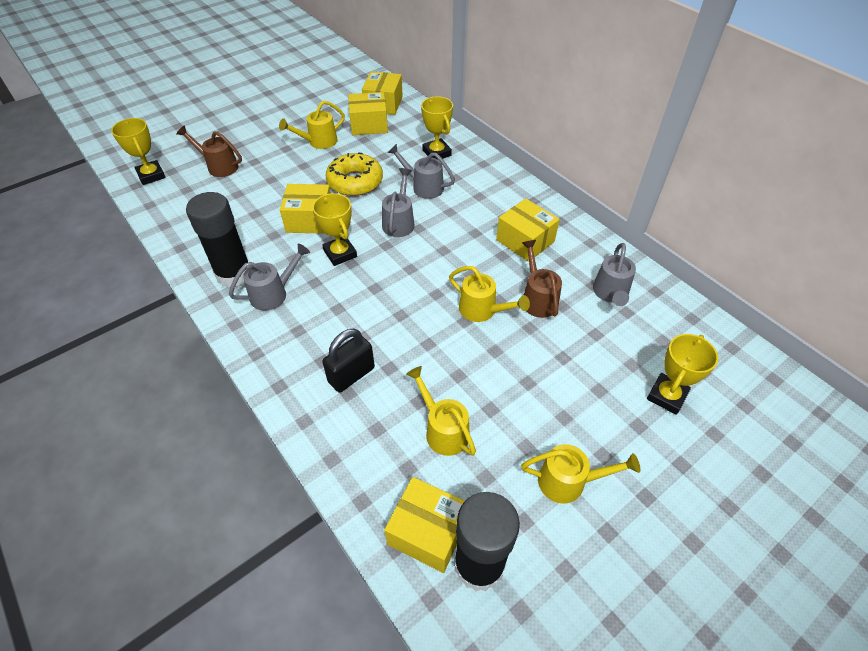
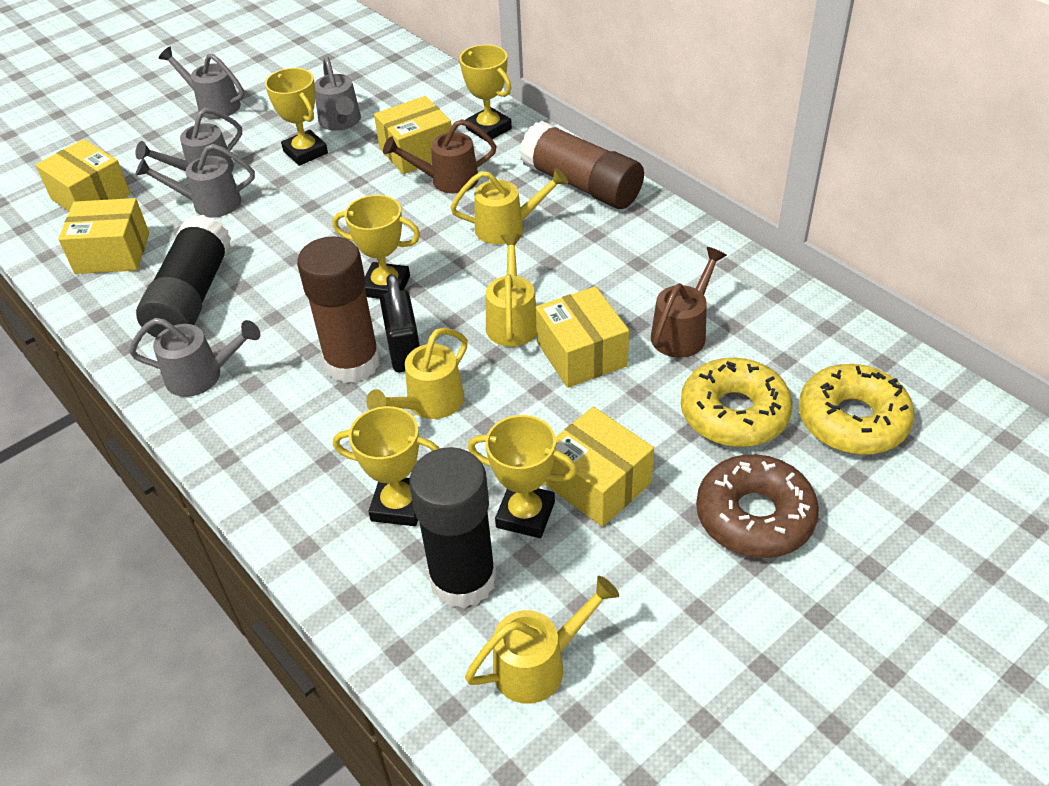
brown donut: none = 0 -> [696,454,819,558] = 1
brown glue stick: none = 0 -> [297,236,380,383] [520,121,644,209] = 2
grey watering can: [229,244,310,311] [382,168,415,237] [387,144,455,199] [593,243,636,306] = 4 -> [129,318,260,397] [135,108,242,172] [135,144,255,217] [158,47,244,119] [315,56,361,131] = 5
yellow donut: [326,152,383,196] = 1 -> [681,358,793,447] [798,364,914,455] = 2
yellow trophy: [111,118,166,185] [312,193,357,266] [421,96,453,159] [647,334,718,415] = 4 -> [265,68,328,166] [332,195,420,299] [333,406,440,526] [459,45,512,142] [468,415,577,538] = 5

